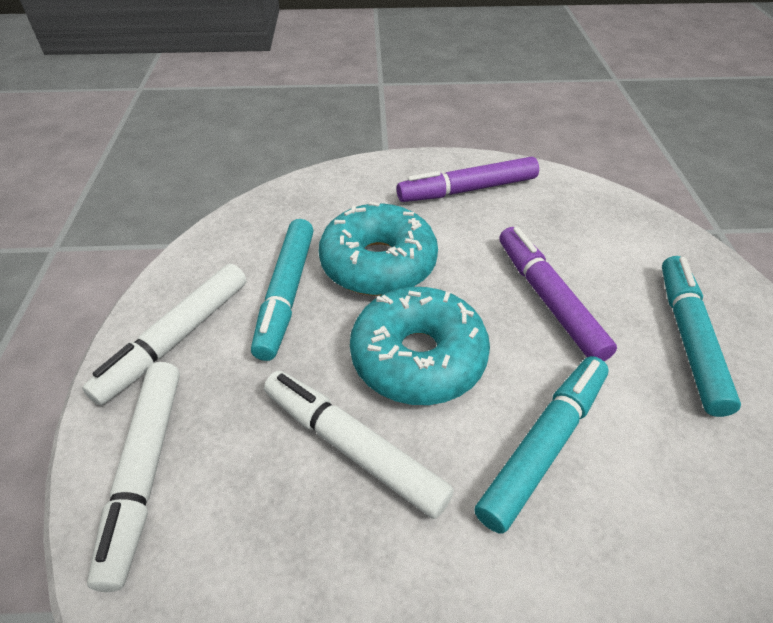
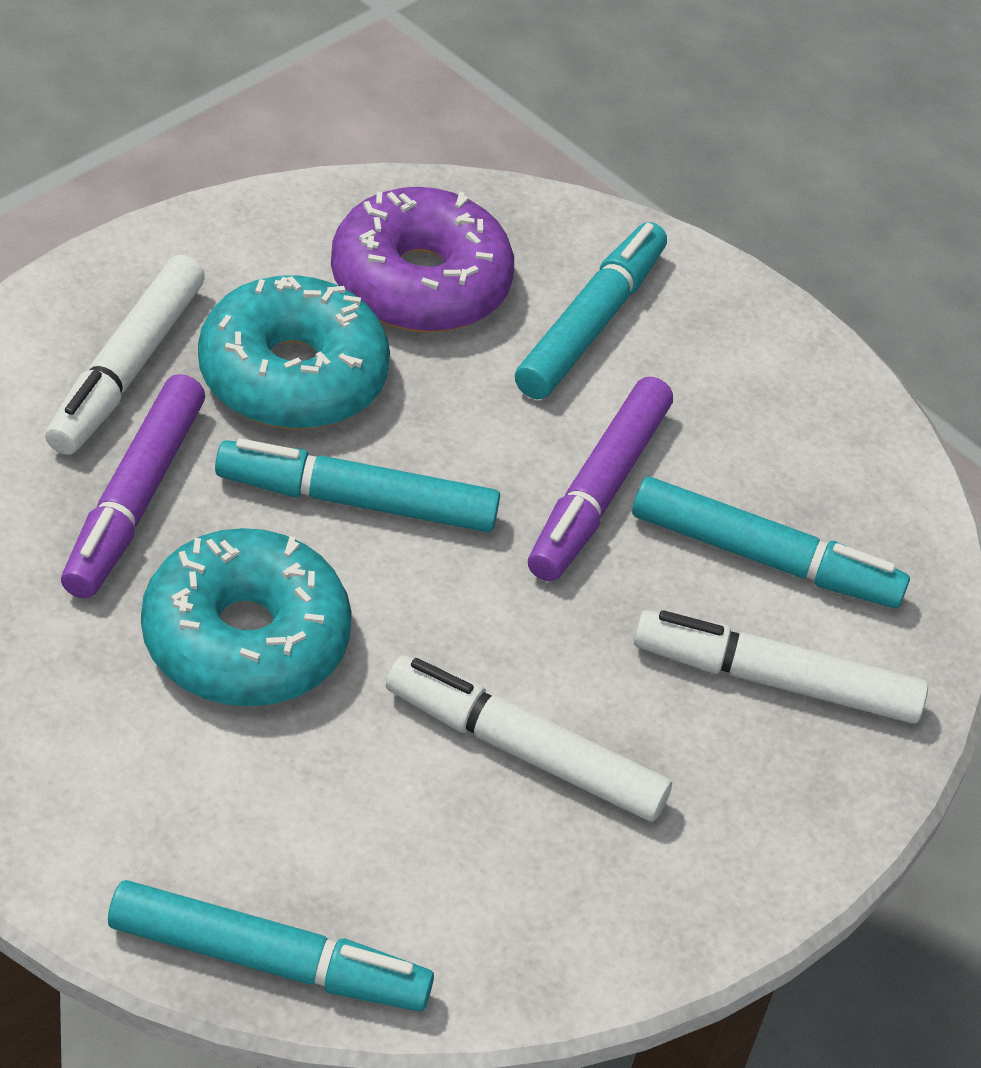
purple donut: none = 0 -> [331,187,514,333] = 1
turquoise marker: [251,219,314,361] [474,356,609,534] [662,256,741,417] = 3 -> [108,880,434,1011] [215,438,500,532] [515,222,667,399] [632,477,910,608] = 4

